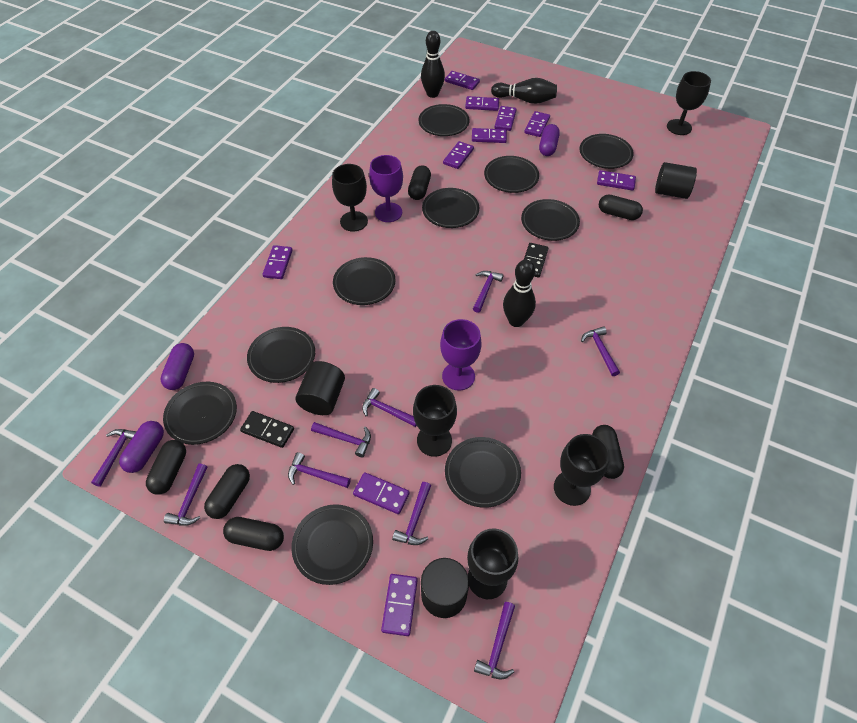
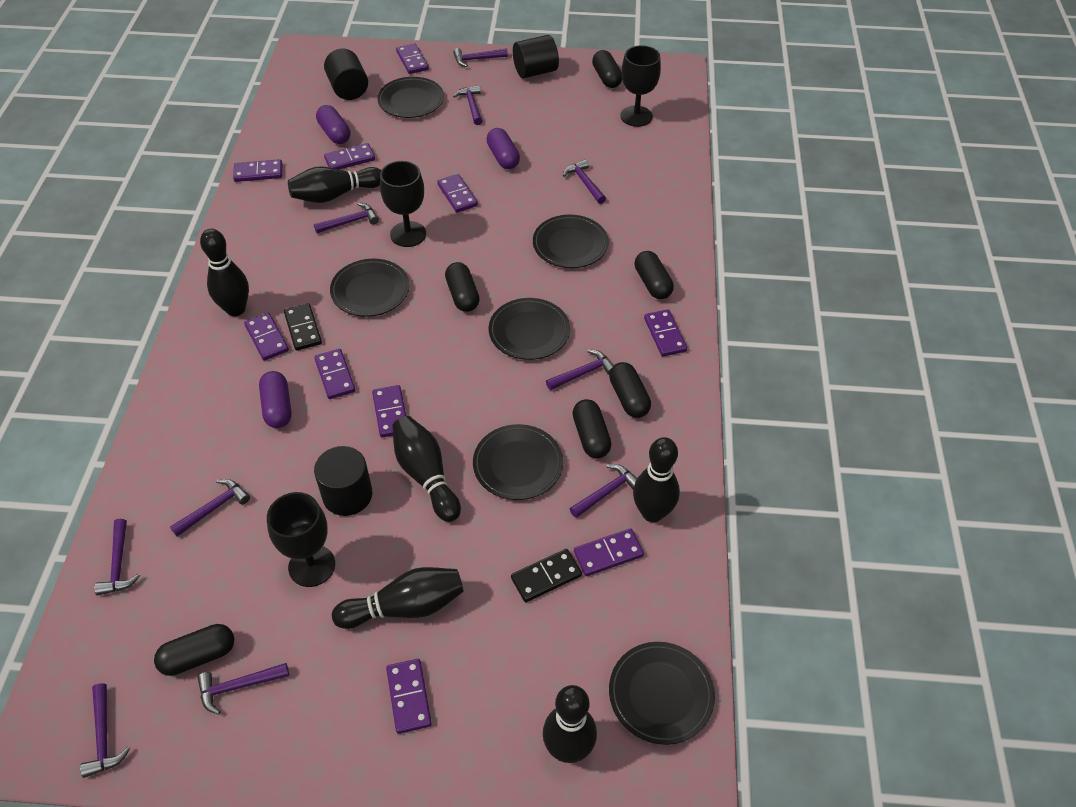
black bowling pin: [421,31,445,98] [491,78,557,104] [503,260,536,327] = 3 -> [200,229,249,316] [288,166,381,203] [332,567,464,629] [392,416,461,522] [543,685,597,763] [633,437,680,522] = 6
black goblet: [332,164,368,232] [413,385,457,457] [467,528,518,599] [554,434,610,506] [667,71,711,135] = 5 -> [267,492,335,587] [380,161,426,247] [620,45,661,127] = 3
black plate: [163,382,237,445] [247,327,315,383] [291,504,373,585] [333,257,396,305] [418,104,470,136] [422,188,479,228] [445,437,521,508] [484,156,539,193] [521,199,580,241] [580,134,634,169] = 10 -> [330,259,409,317] [377,77,444,118] [473,424,563,500] [489,298,570,360] [533,215,608,268] [609,642,715,745] = 6
purple goblet: [369,155,403,222] [440,319,482,390] = 2 -> none = 0
purple hammer: [91,429,137,487] [164,464,207,526] [288,452,351,488] [311,422,371,457] [362,388,417,427] [392,482,431,545] [473,271,504,313] [474,602,515,679] [581,326,620,376] = 9 -> [80,683,130,778] [94,519,140,596] [170,479,250,537] [197,663,289,714] [314,203,379,233] [453,48,508,67] [453,85,482,125] [546,349,614,390] [563,159,606,204] [570,464,637,518] = 10

